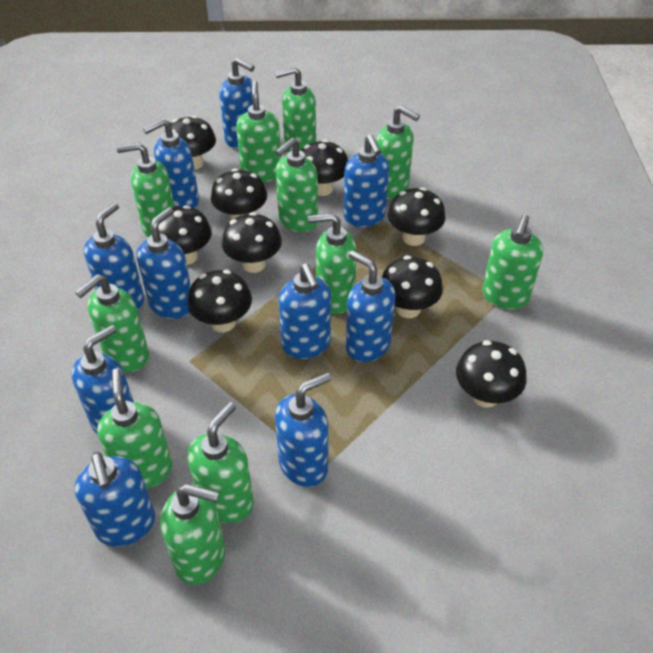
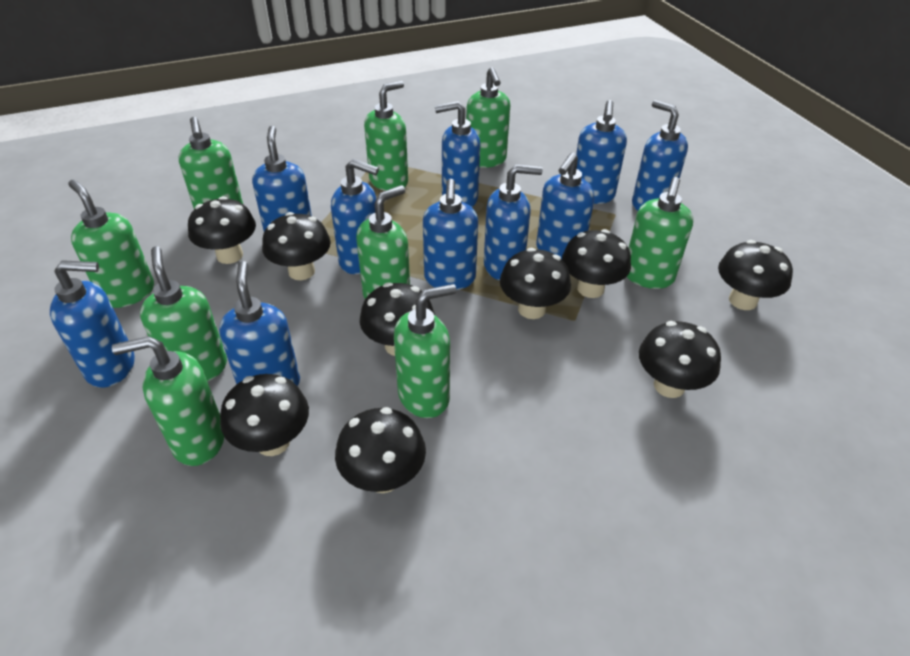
green soap dispenser: [75,274,149,372] [97,369,172,489] [116,143,175,237] [160,484,225,585] [187,402,254,523] [236,80,281,182] [275,67,316,153] [275,138,318,232] [308,213,357,314] [376,105,420,199] [482,214,543,309] = 11 -> [68,180,154,308] [112,336,224,466] [140,246,227,382] [179,117,243,209] [356,185,410,299] [364,81,408,191] [394,284,457,418] [466,67,510,168] [627,177,693,289] = 9

